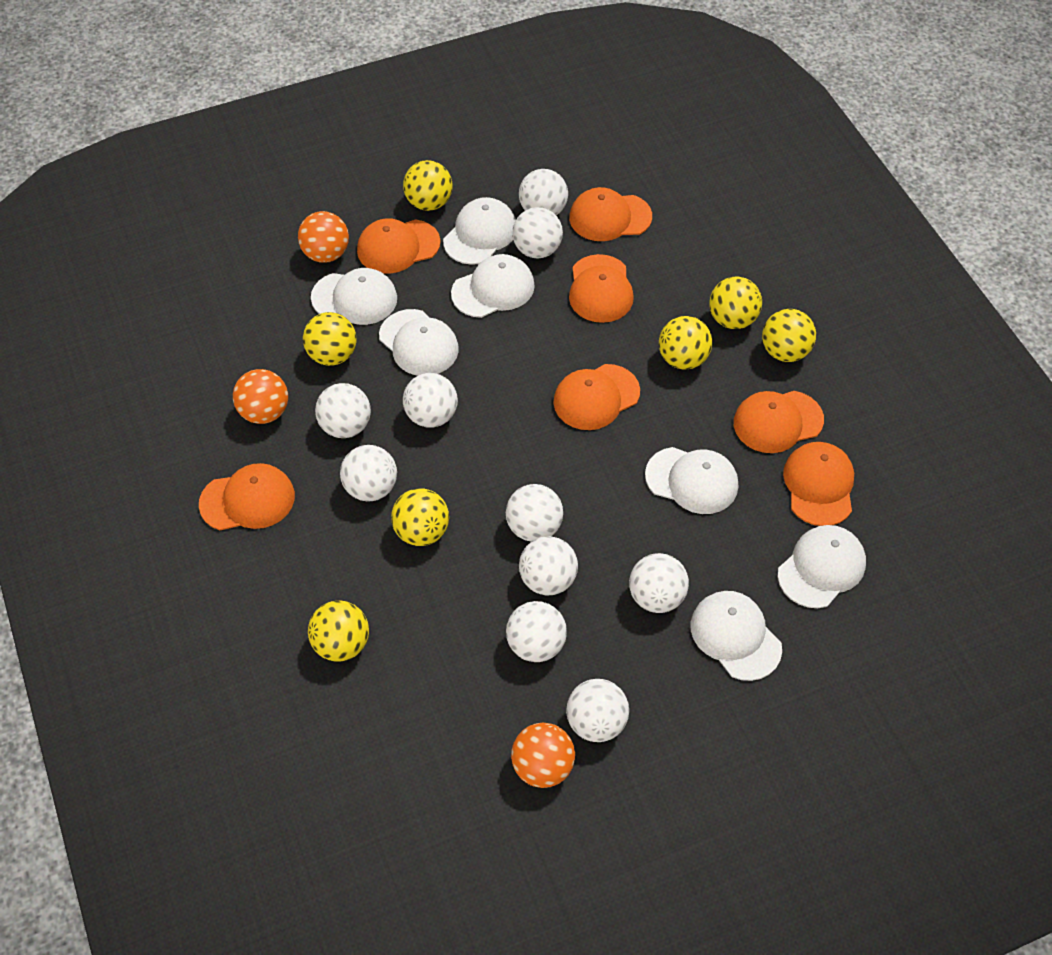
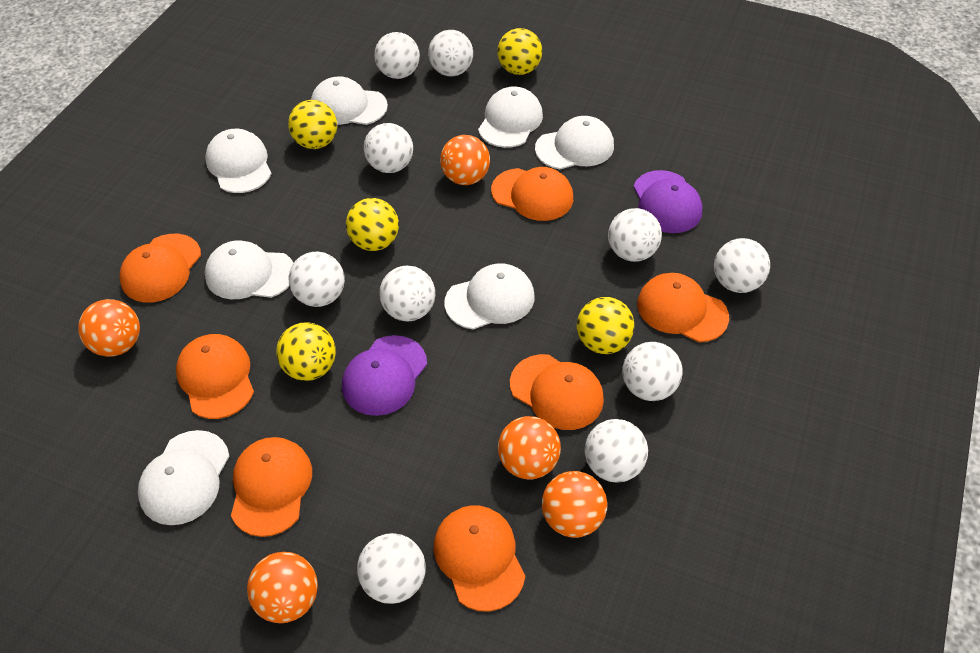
orange ball: [233,369,288,424] [298,211,349,263] [511,723,575,788] = 3 -> [78,299,140,357] [247,552,318,623] [440,135,490,185] [498,416,561,479] [542,471,607,538] = 5
purple cap: none = 0 -> [342,335,427,416] [634,170,703,233] = 2
yellow ball: [303,312,357,366] [308,600,369,662] [391,488,449,546] [403,160,452,211] [659,316,712,370] [709,277,762,329] [762,309,816,362] = 7 -> [276,322,336,381] [288,100,337,149] [346,198,399,251] [497,28,542,75] [577,297,634,354] = 5

